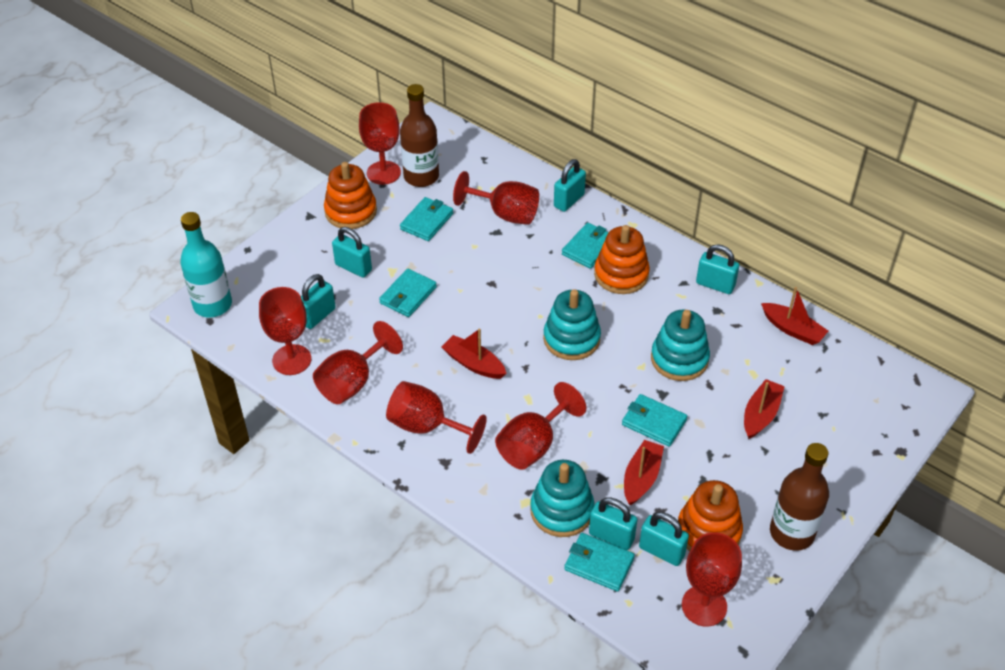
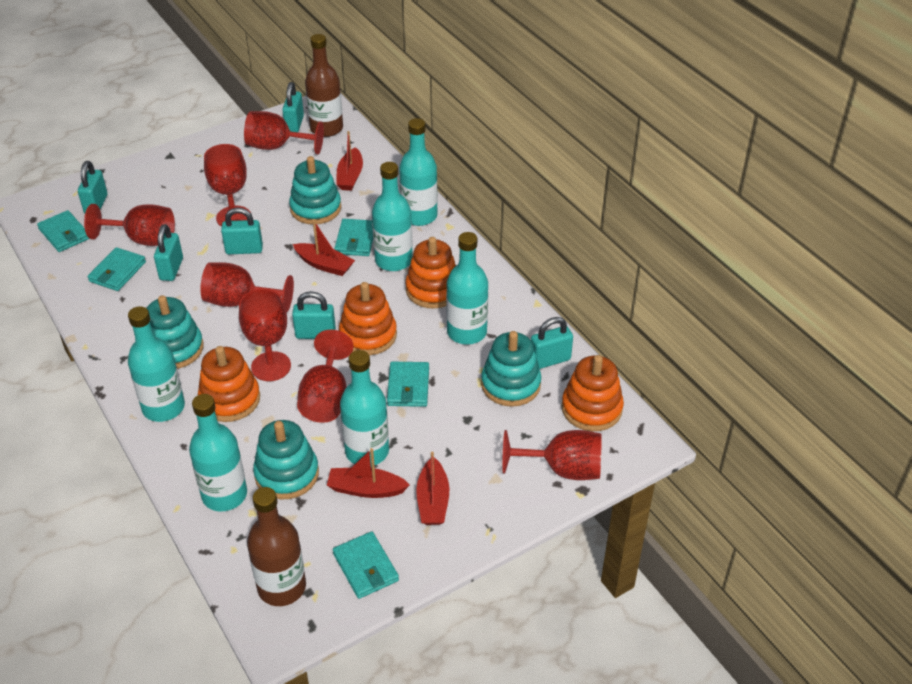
orange stacking toy: [324,162,377,229] [594,225,650,294] [678,480,743,551] = 3 -> [198,346,260,422] [339,282,397,355] [405,237,456,309] [561,355,624,431] = 4
turquoise bottle: [180,212,232,318] = 1 -> [128,306,185,422] [189,394,247,511] [340,350,389,465] [372,162,413,271] [399,118,438,226] [446,232,488,344] = 6
turquoise stacking toy: [530,460,595,537] [543,289,601,360] [651,309,710,381] = 3 -> [146,295,203,369] [253,420,319,499] [289,156,341,224] [481,331,541,407] = 4

